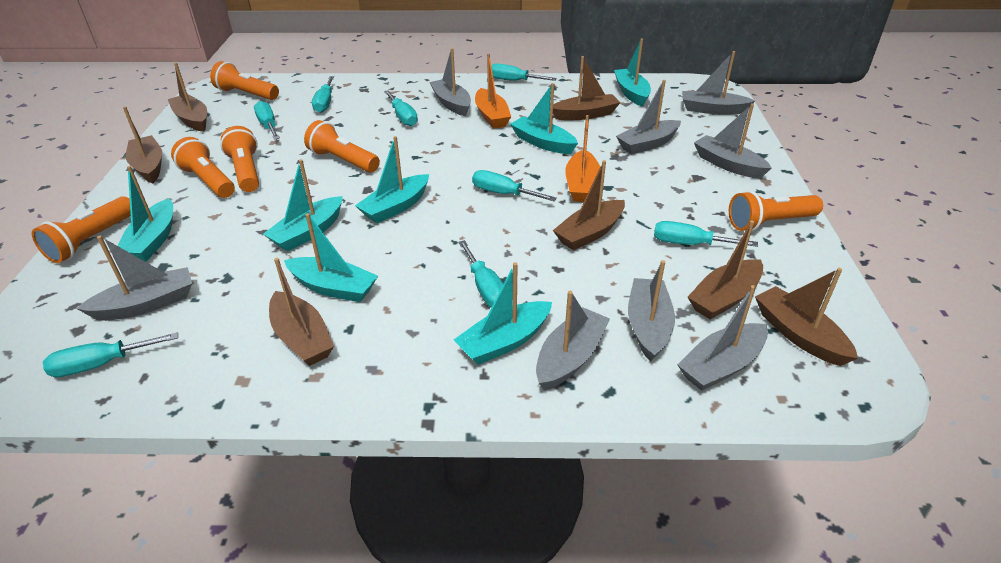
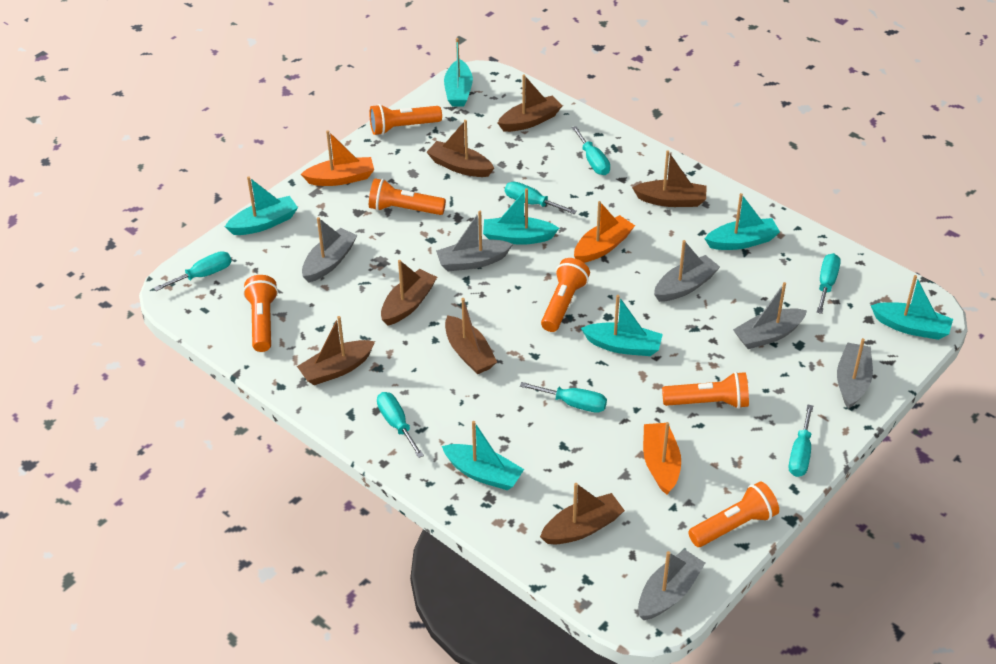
grey boat: [76,236,192,321] [429,48,471,116] [536,291,610,391] [616,80,681,155] [628,260,675,362] [677,285,768,391] [682,51,755,115] [694,103,772,179] = 8 -> [302,217,358,283] [436,211,513,271] [638,549,705,620] [654,240,720,302] [733,282,807,349] [837,338,873,409] = 6
orange boat: [475,53,511,129] [565,115,600,202] = 2 -> [301,130,374,186] [574,201,635,263] [643,422,681,495] = 3
turquoise screwdriver: [43,332,178,377] [254,101,280,140] [312,76,334,113] [384,90,418,126] [458,240,503,308] [472,170,557,201] [491,64,557,81] [654,221,758,247] = 8 -> [154,251,231,291] [377,392,424,458] [505,182,577,214] [520,382,607,413] [572,126,610,175] [789,404,813,477] [816,253,841,314] = 7

